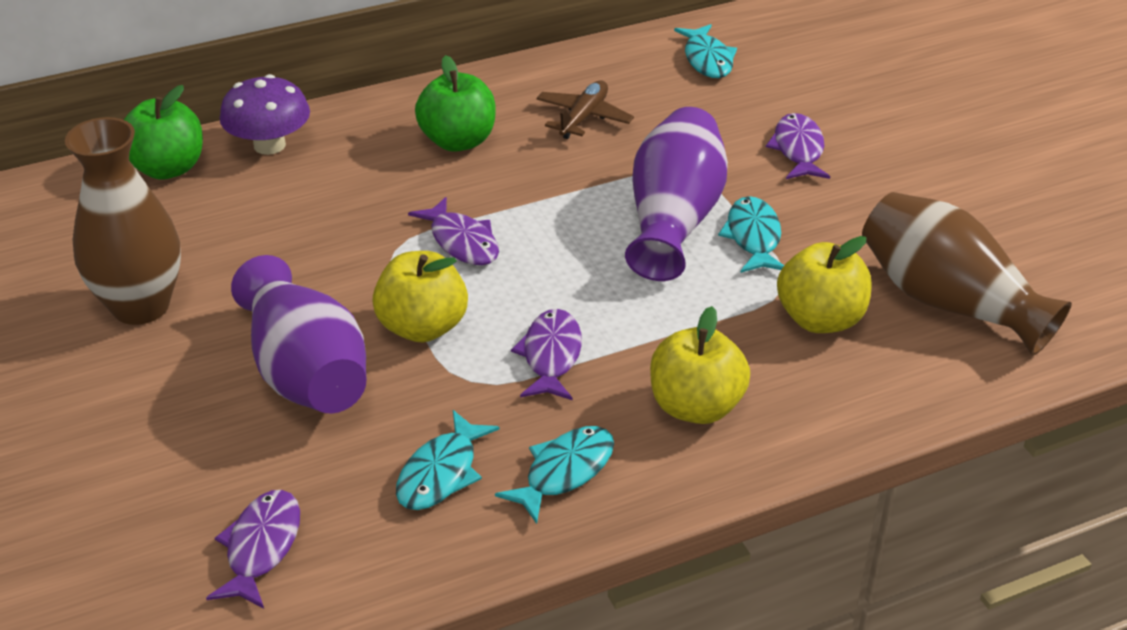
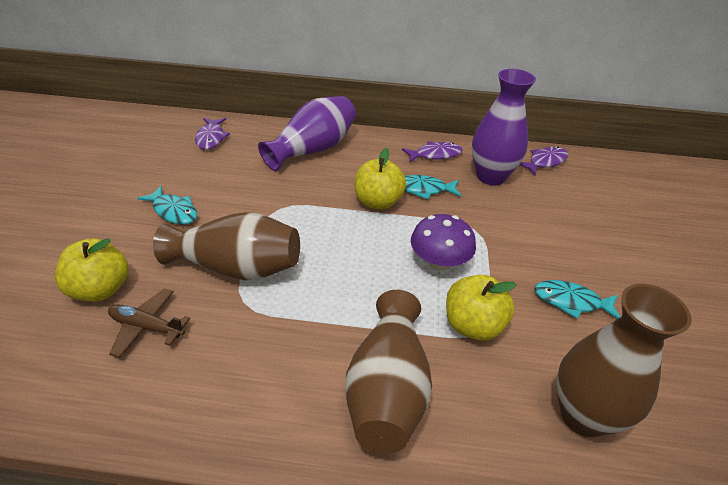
brown vase: [65,117,181,325] [862,192,1072,356] = 2 -> [153,212,300,280] [345,290,432,454] [556,284,692,437] = 3
green apple: [124,85,203,180] [415,55,496,152] = 2 -> none = 0
purple fish: [206,490,300,608] [408,197,499,265] [511,309,582,400] [766,113,830,179] = 4 -> [195,118,230,150] [402,141,463,163] [520,146,568,175] = 3
turquoise fish: [396,410,500,510] [495,426,614,524] [674,24,737,78] [718,196,784,273] = 4 -> [137,186,197,225] [404,175,461,200] [534,280,620,319] = 3

